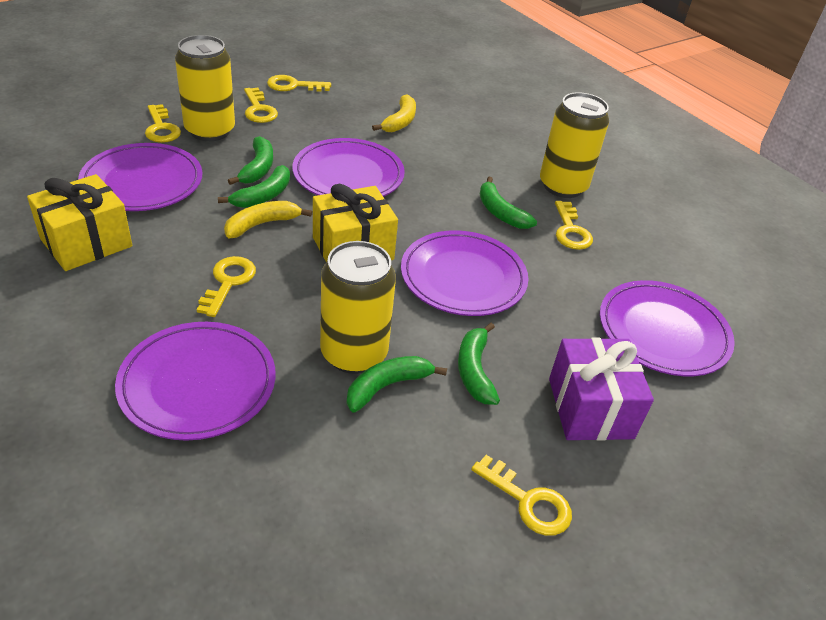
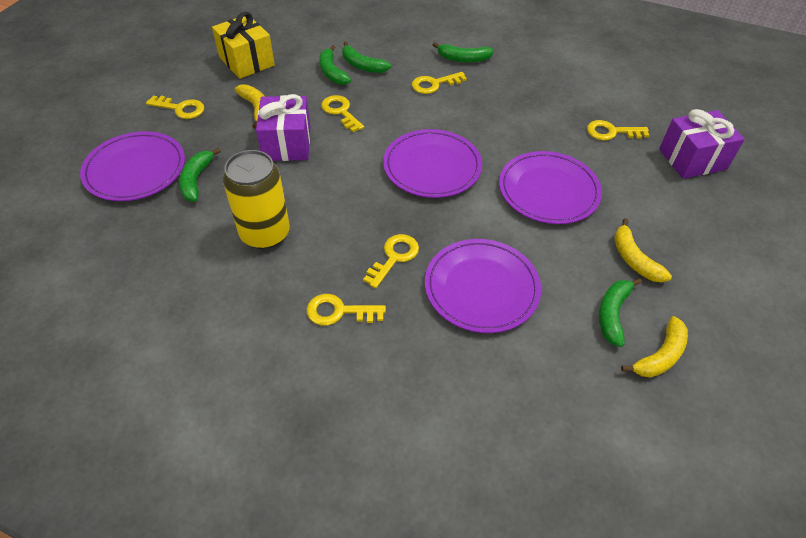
purple gift: [549,337,654,441] = 1 -> [256,94,310,161] [659,109,745,179] = 2
purple plate: [78,143,202,211] [115,322,276,441] [293,138,405,197] [401,230,529,316] [600,280,735,376] = 5 -> [80,131,185,201] [383,129,482,198] [425,239,541,333] [499,151,602,224] = 4
yellow banana: [224,201,312,238] [372,94,416,132] = 2 -> [235,84,265,129] [614,219,672,283] [621,316,688,377] = 3
yellow can: [175,35,235,141] [320,241,396,374] [540,92,609,198] = 3 -> [223,150,290,249] = 1
yellow gift: [27,174,132,271] [313,184,398,262] = 2 -> [212,12,275,79] = 1

